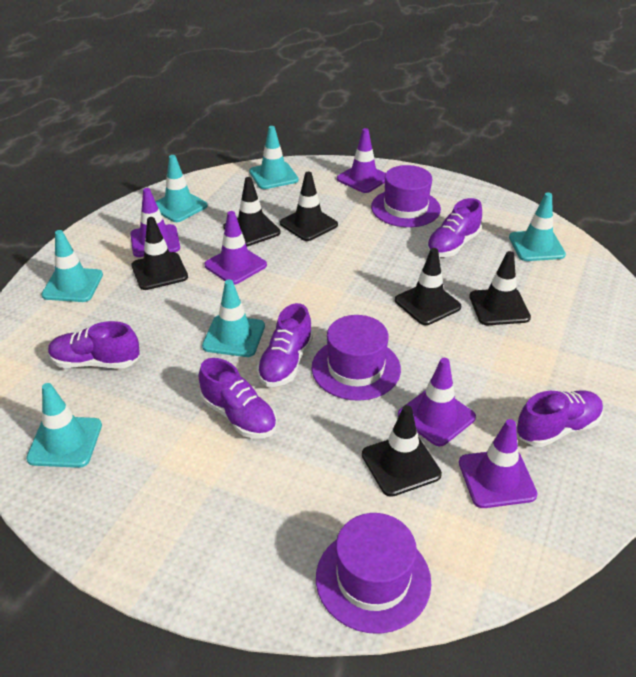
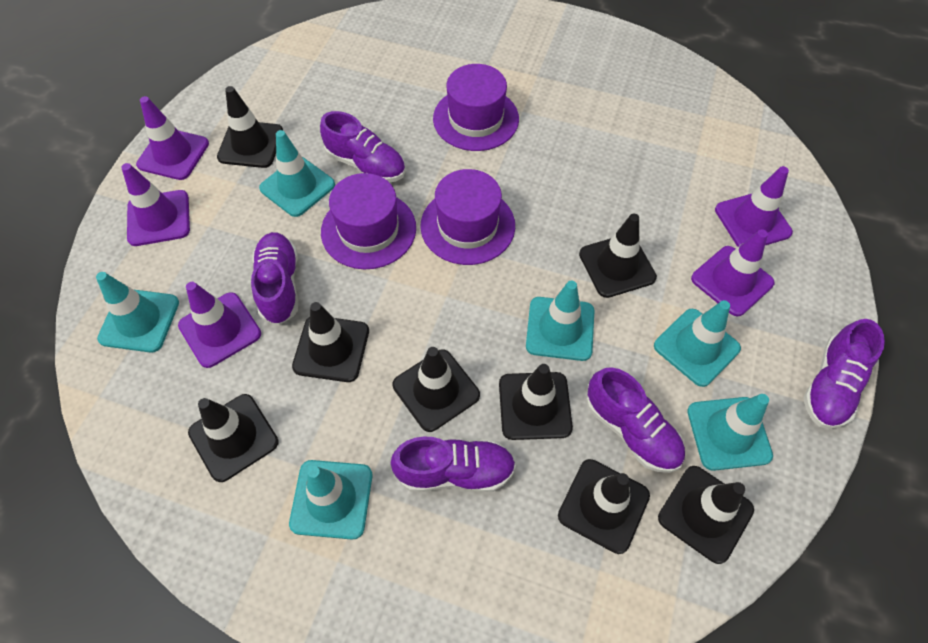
black traffic cone: [132,217,188,290] [223,177,281,246] [280,172,338,241] [362,405,442,497] [395,248,461,325] [469,251,531,325] = 6 -> [188,394,279,482] [217,86,283,168] [292,302,369,382] [393,347,480,432] [499,364,573,440] [558,459,650,554] [579,213,657,298] [658,466,754,564] = 8

